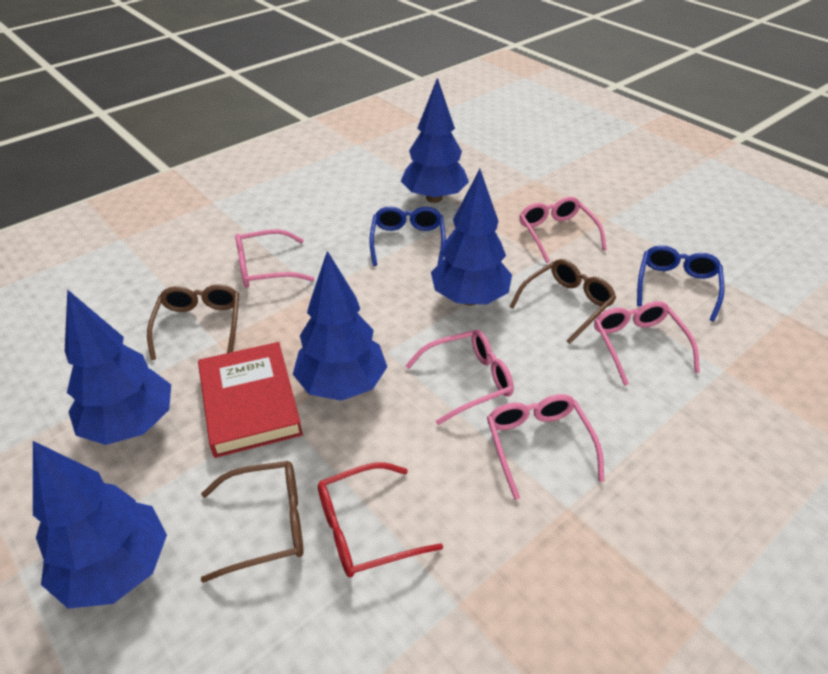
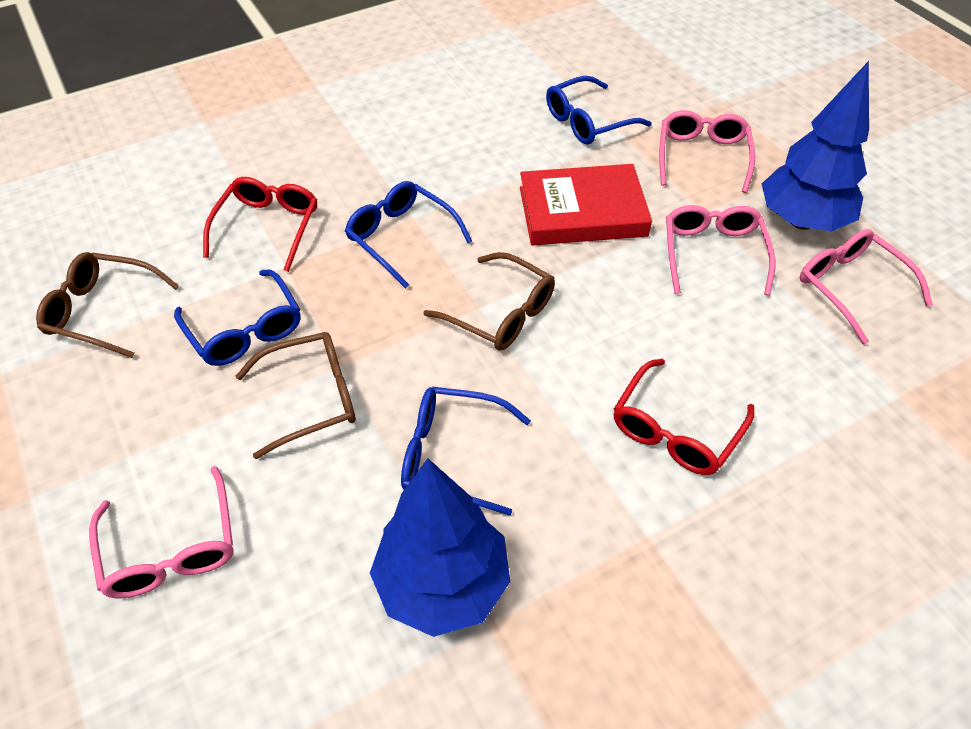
blue glasses: [369,206,446,266] [637,245,725,321] = 2 -> [174,269,301,366] [345,181,472,289] [401,386,531,516] [546,76,652,144] = 4
blue tree: [33,441,167,609] [65,289,171,445] [293,251,387,401] [401,78,469,203] [431,169,512,306] = 5 -> [370,458,510,637] [762,61,869,231] = 2
pink glasses: [235,229,315,288] [405,330,514,425] [487,394,604,500] [519,197,607,263] [594,301,700,386] = 5 -> [89,466,234,598] [659,110,755,193] [666,205,775,295] [800,229,933,344] = 4
red glasses: [318,462,443,577] = 1 -> [203,177,317,272] [614,359,754,475] = 2

